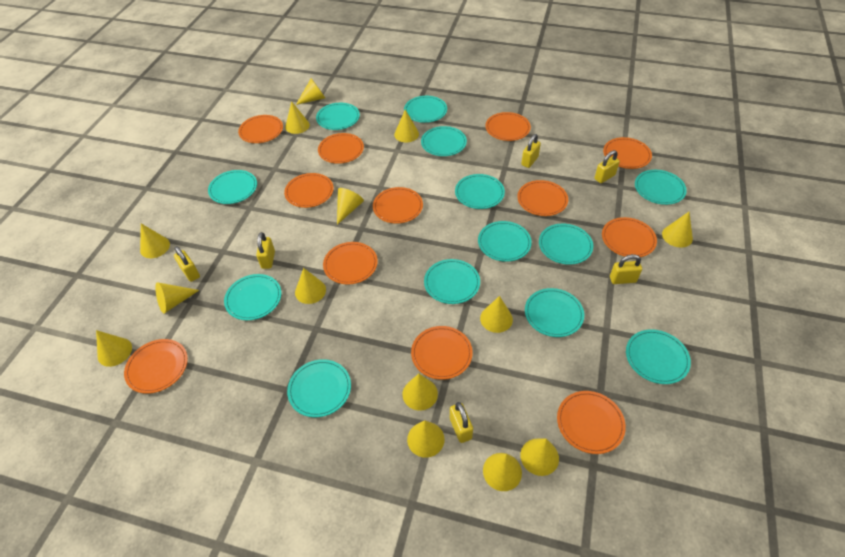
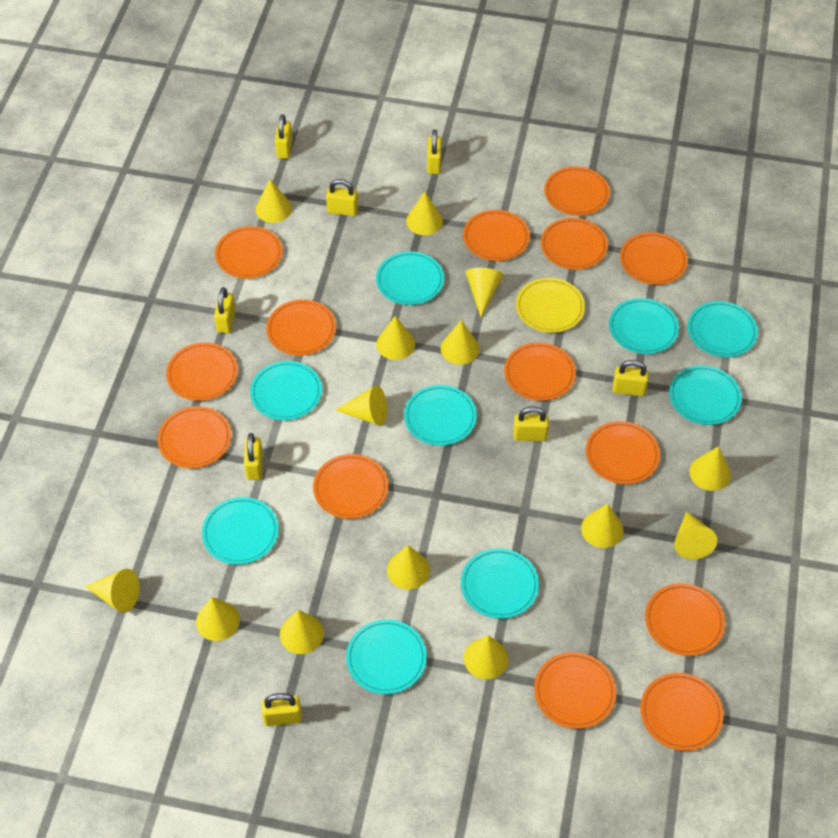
orange plate: [124,339,188,394] [238,115,283,143] [284,173,334,208] [318,133,364,164] [323,242,378,284] [373,187,423,224] [411,326,473,380] [485,112,531,141] [517,180,568,216] [557,391,626,454] [602,217,657,257] [603,137,652,169] = 12 -> [158,406,231,468] [166,342,238,401] [215,226,283,278] [266,299,336,356] [313,454,388,519] [463,210,530,261] [504,342,576,401] [534,652,616,729] [541,218,608,270] [544,167,610,216] [586,421,660,484] [620,232,688,285] [640,673,723,751] [645,583,725,656] = 14
turquoise plate: [208,170,257,204] [224,274,281,320] [287,359,351,417] [316,103,360,130] [404,96,447,123] [421,126,467,156] [424,259,480,304] [455,174,505,209] [478,221,532,262] [525,288,584,337] [539,224,593,265] [626,329,691,384] [635,170,687,205] = 13 -> [202,497,279,564] [250,361,322,420] [346,619,427,694] [376,251,444,305] [404,385,477,446] [461,548,539,619] [609,298,679,354] [669,365,742,425] [688,301,758,357] = 9
yellow padlock: [174,246,200,282] [256,232,275,269] [450,402,473,443] [521,134,541,168] [594,150,620,183] [610,254,642,284] = 6 -> [214,287,236,333] [244,433,263,480] [261,693,302,726] [275,114,293,159] [326,179,358,216] [427,129,442,174] [513,407,549,441] [613,360,649,396] = 8
yellow plate: none = 0 -> [516,278,585,333] = 1

